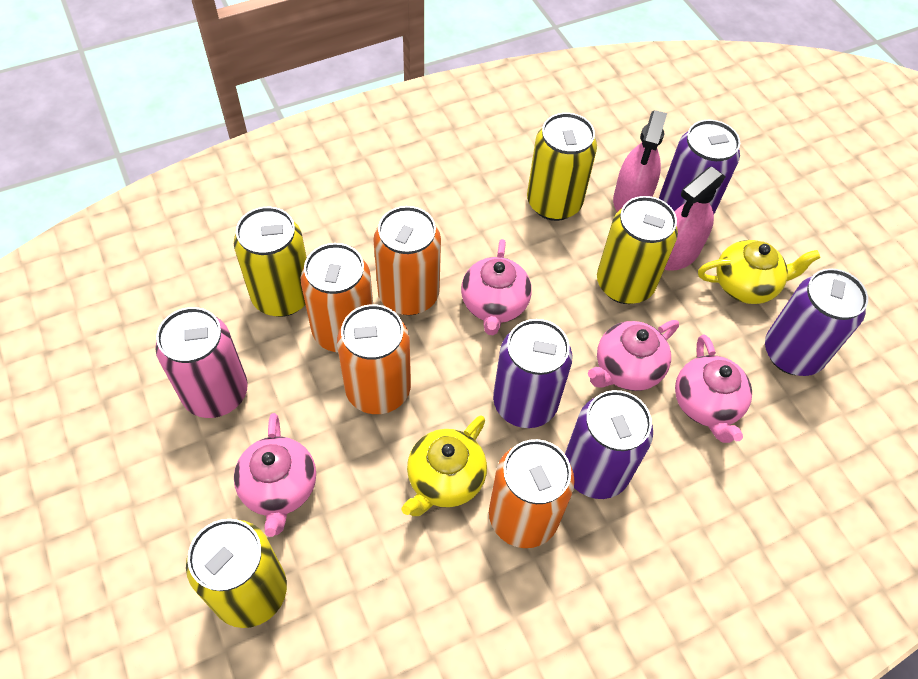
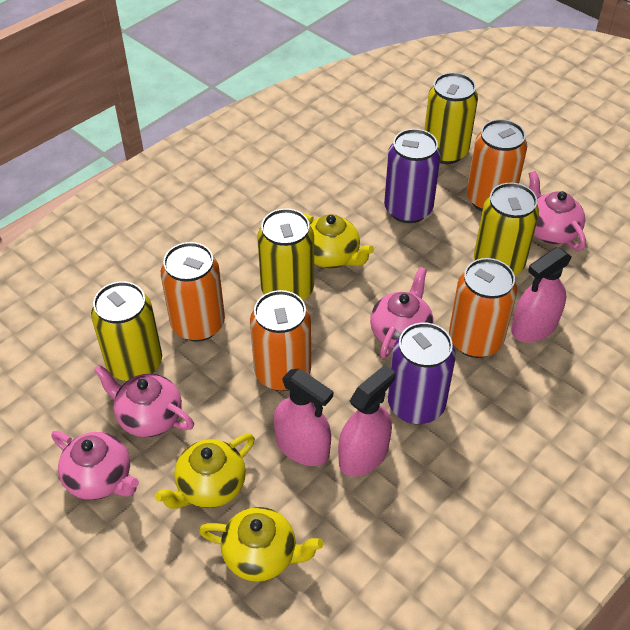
pink can: [155,307,248,418] = 1 -> none = 0
pink spray bottle: [613,110,667,212] [664,166,726,271] = 2 -> [273,368,333,466] [338,365,395,477] [511,247,572,343] = 3
purple can: [493,319,572,428] [565,390,653,499] [659,120,740,214] [765,268,868,376] = 4 -> [384,129,441,223] [388,322,456,424] = 2
yellow teapot: [402,415,487,516] [698,240,821,304] = 2 -> [155,434,255,509] [199,507,324,582] [303,213,374,268] = 3

